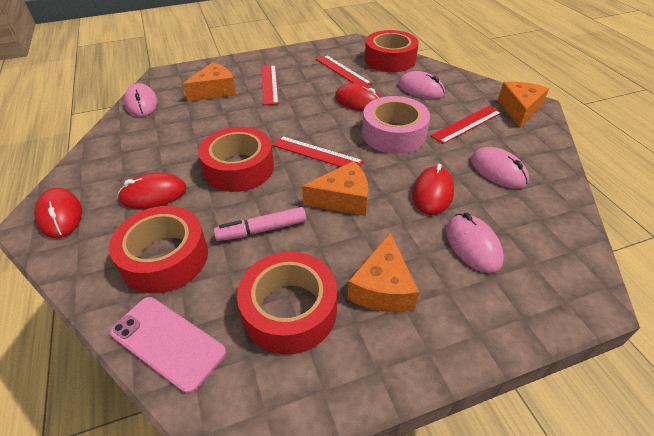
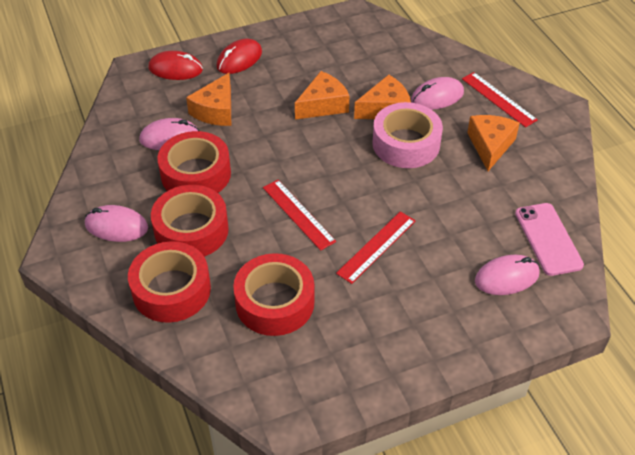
pink marker: [214,207,306,241] = 1 -> none = 0
red mouse: [34,188,82,238] [117,173,187,209] [335,83,381,111] [412,164,454,215] = 4 -> [148,51,203,80] [216,38,262,74] = 2
red ruler: [262,65,279,105] [273,136,364,167] [316,55,372,86] [431,106,502,144] = 4 -> [263,180,336,251] [336,211,416,284] [462,72,538,128] = 3

